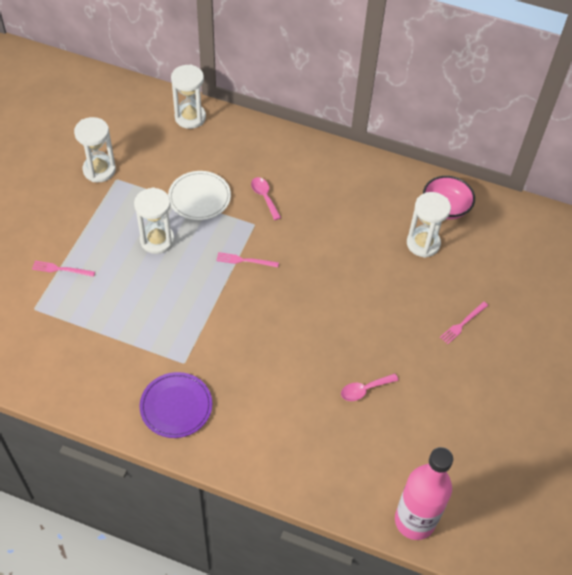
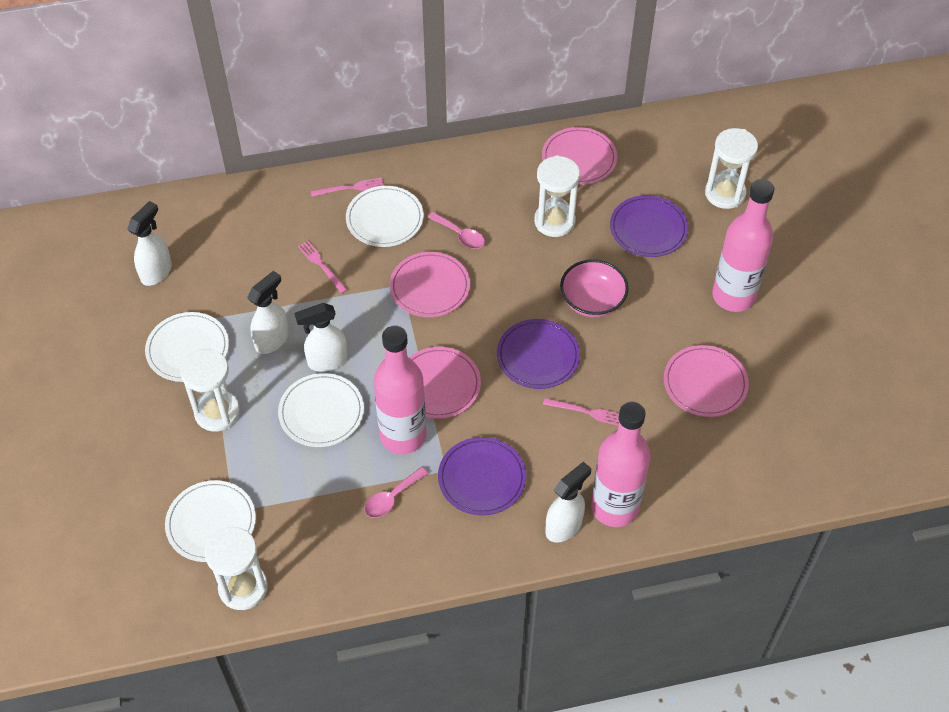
pink bottle: [395,447,453,540] = 1 -> [374,326,426,454] [591,402,651,527] [712,179,774,312] = 3
pink plate: none = 0 -> [389,252,470,317] [409,347,481,419] [542,127,617,185] [664,345,749,417] = 4
purple plate: [140,372,212,438] = 1 -> [438,437,526,516] [497,319,580,389] [610,195,689,257] = 3
white plate: [168,171,231,220] = 1 -> [145,312,229,382] [165,480,256,562] [278,373,364,447] [346,186,424,247] = 4
white spray bottle: none = 0 -> [127,201,172,286] [247,271,289,354] [295,303,348,372] [545,461,591,543] = 4

